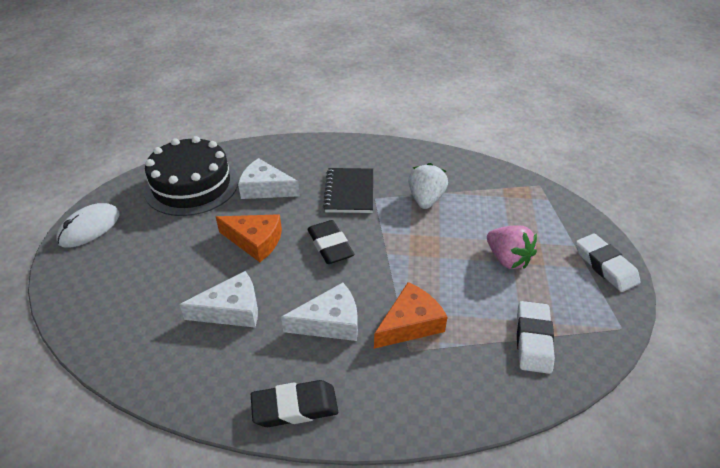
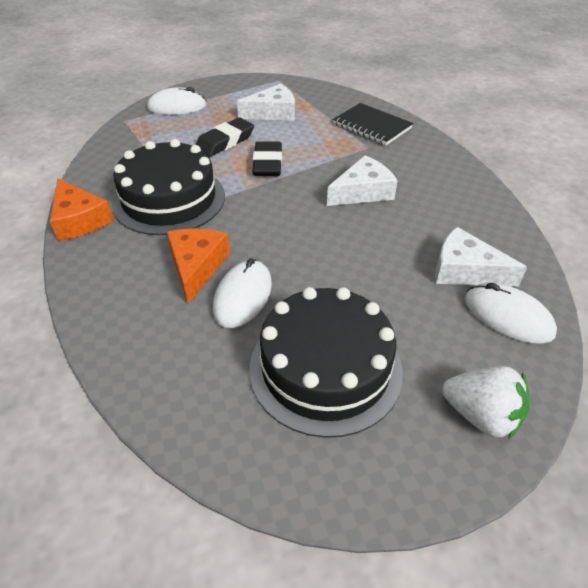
black cake: [144,136,238,216] = 1 -> [112,139,225,235] [249,287,403,438] = 2
pink strawberry: [487,225,537,269] = 1 -> none = 0
white eraser: [517,301,555,374] [576,233,641,292] = 2 -> none = 0
white mouse: [56,203,120,247] = 1 -> [147,87,207,115] [213,258,272,328] [465,283,557,344] = 3

